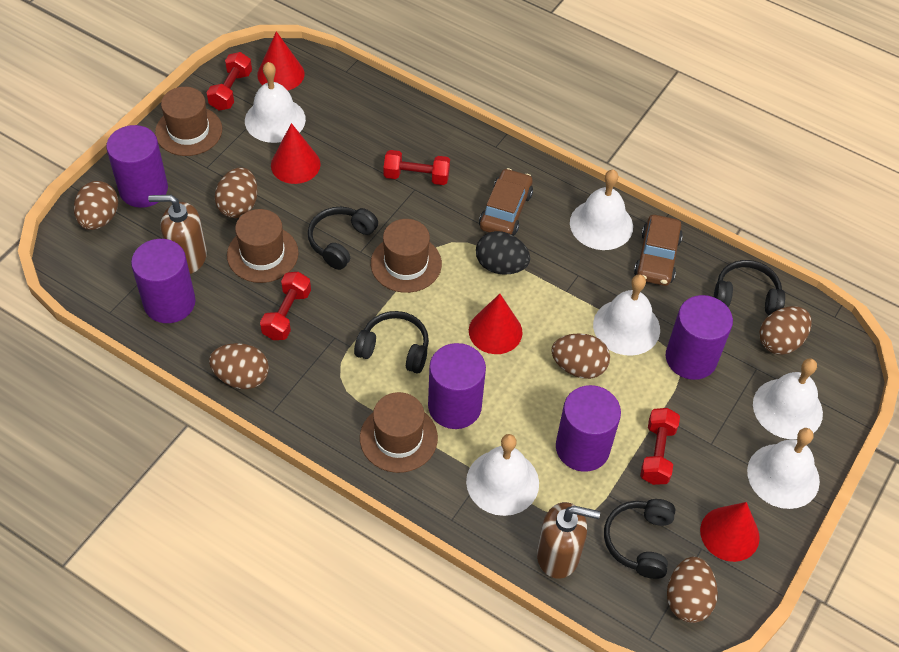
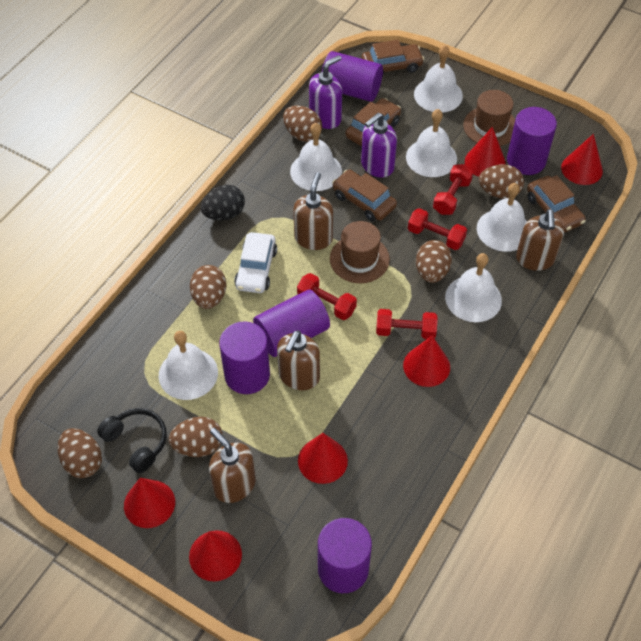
black headphones: [308,207,378,270] [354,311,429,374] [604,499,676,579] [714,260,785,315] = 4 -> [97,408,167,473] = 1
brown car: [479,168,533,236] [634,215,683,286] = 2 -> [332,170,397,222] [345,98,401,147] [361,40,424,75] [527,175,586,232] = 4
brown hat: [155,87,222,156] [227,209,299,283] [360,392,438,473] [371,219,442,293] = 4 -> [330,221,390,283] [463,90,515,146] = 2
brown soap dispenser: [148,195,207,274] [537,502,600,579] = 2 -> [209,428,256,503] [277,330,320,390] [293,172,333,250] [516,209,564,271] = 4
purple soap dispenser: none = 0 -> [309,55,342,129] [361,113,397,178] = 2
red cone: [257,31,305,90] [271,123,321,184] [469,294,522,354] [700,502,760,562] = 4 -> [124,478,175,528] [189,530,242,581] [298,433,348,484] [403,336,450,387] [465,127,506,177] [561,134,603,185] = 6
white car: none = 0 -> [234,232,277,293] = 1

